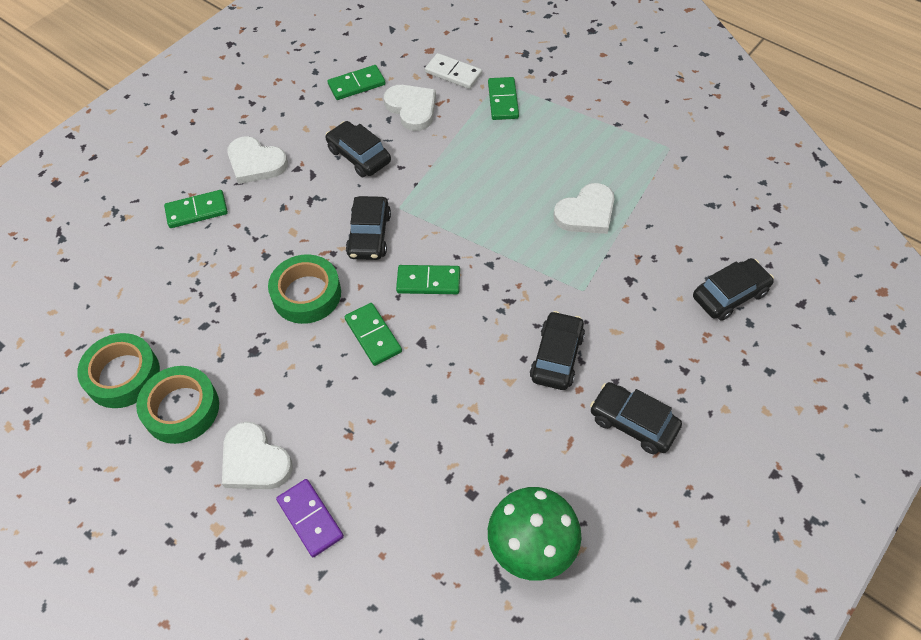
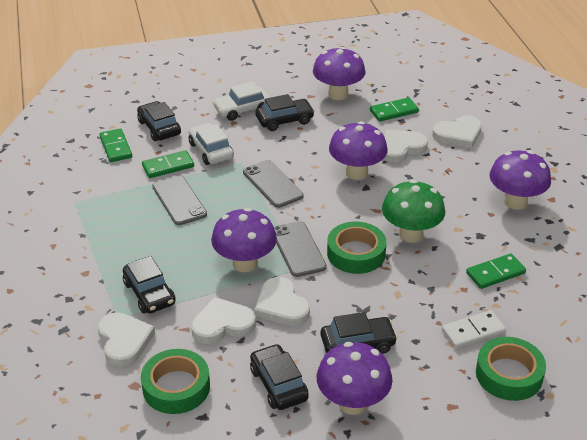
green domino: [164,190,228,228] [327,65,386,100] [345,303,402,366] [396,265,460,294] [488,77,519,120] = 5 -> [99,129,132,162] [142,150,194,178] [370,97,419,122] [466,254,526,289] = 4
grey phone: none = 0 -> [152,175,207,225] [243,160,304,208] [274,221,327,277] = 3
purple domino: [276,479,344,557] = 1 -> none = 0
purple mushroom: none = 0 -> [211,208,277,272] [313,47,366,100] [317,342,392,415] [329,121,388,180] [490,151,551,210] = 5
white car: none = 0 -> [189,123,234,165] [213,81,270,121] = 2
white heart: [222,422,293,489] [227,136,288,184] [384,85,436,131] [553,183,615,234] = 4 -> [98,312,155,367] [191,297,256,344] [254,277,310,326] [383,129,428,163] [432,115,482,148] = 5

